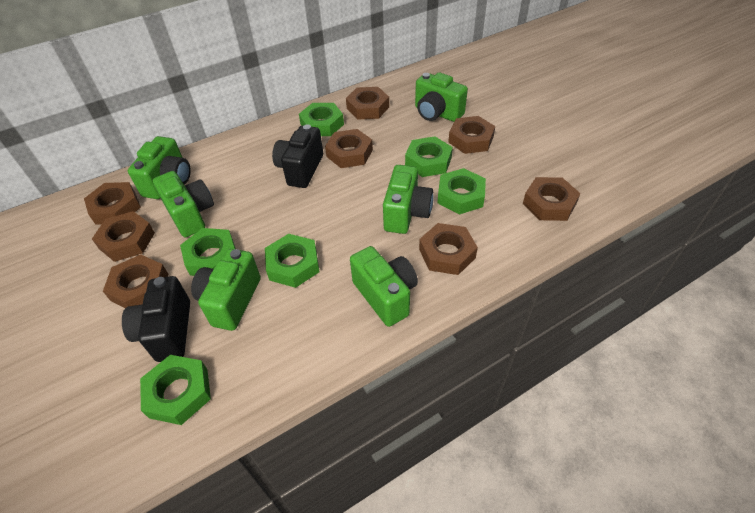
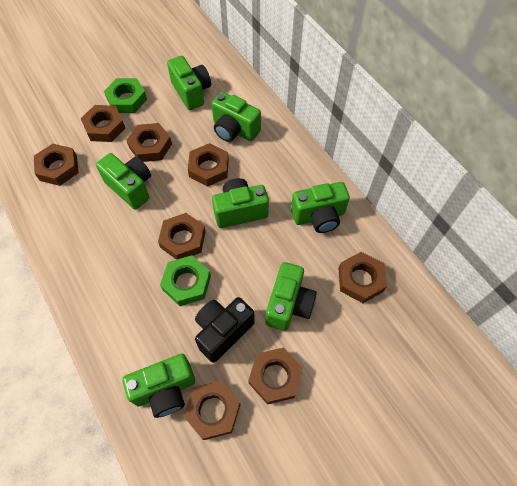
black camera: [122,276,190,362] [272,124,323,188] = 2 -> [195,297,255,363] = 1
green camera: [128,136,191,199] [153,171,214,237] [191,249,261,331] [350,246,418,327] [383,165,434,234] [415,72,468,122] = 6 -> [96,153,151,209] [122,354,195,418] [167,56,211,110] [212,92,261,142] [212,178,269,228] [266,262,317,331] [291,182,350,233] = 7
green nut: [140,355,211,425] [180,228,236,276] [265,234,319,288] [299,103,344,136] [405,136,453,177] [437,168,486,214] = 6 -> [104,78,147,113] [160,256,211,306] = 2

